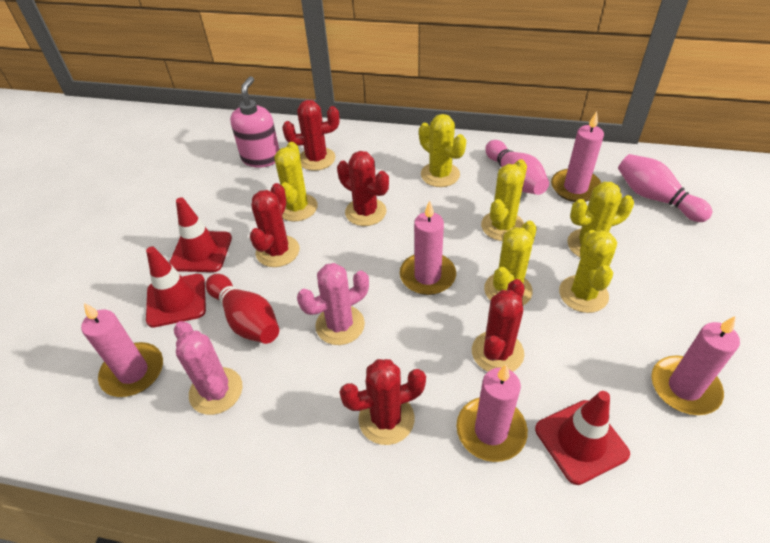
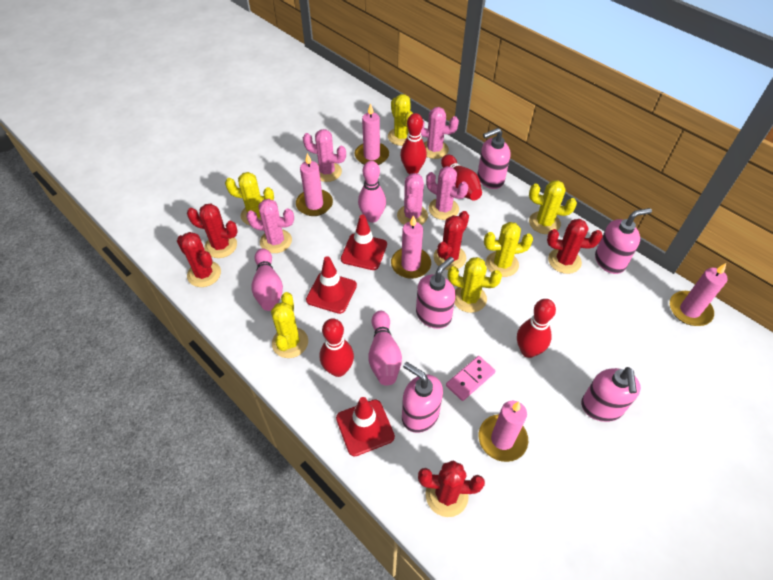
pink bowling pin: [485,140,549,195] [618,154,712,222] = 2 -> [251,248,283,311] [358,161,386,223] [368,311,402,386] = 3
pink cactus: [174,321,243,415] [297,263,369,345] = 2 -> [246,199,294,253] [303,129,346,182] [397,173,428,225] [421,107,459,159] [426,166,468,220] = 5
pink domino: none = 0 -> [446,356,495,401] = 1
pink soap dispenser: [230,76,279,167] = 1 -> [402,362,443,433] [416,257,456,329] [477,128,511,189] [581,367,641,422] [595,208,652,274] = 5
red bowling pin: [206,274,279,344] = 1 -> [320,318,354,377] [400,113,427,174] [441,155,482,200] [517,299,556,358] = 4

